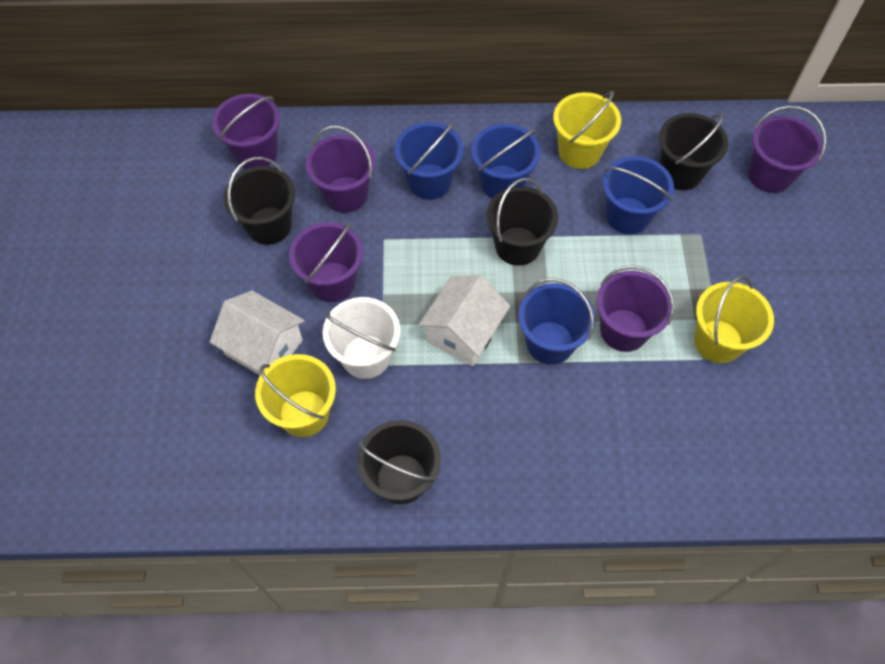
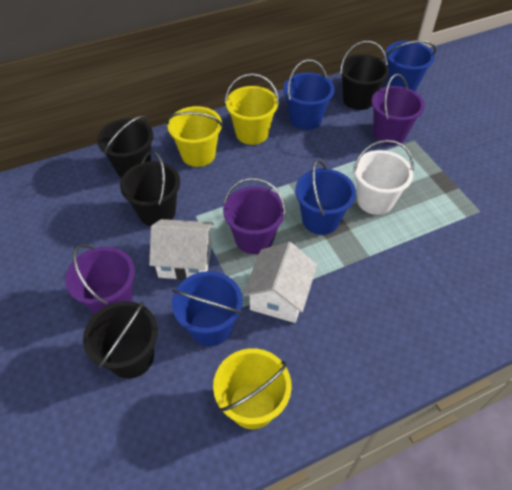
purple bucket: [212,94,280,169] [289,222,363,302] [306,126,376,213] [596,265,674,352] [748,106,826,193] = 5 -> [65,244,135,314] [223,177,286,254] [372,74,425,145] = 3

